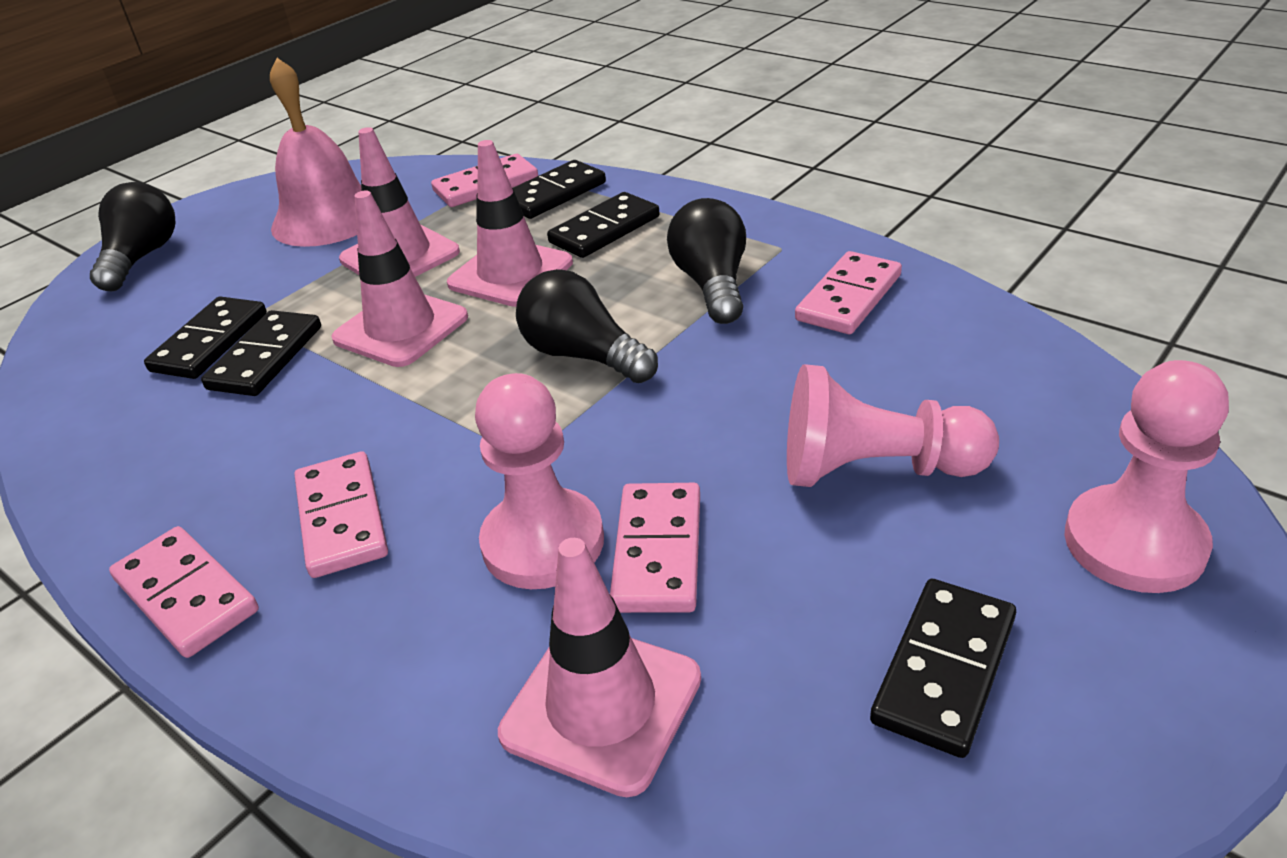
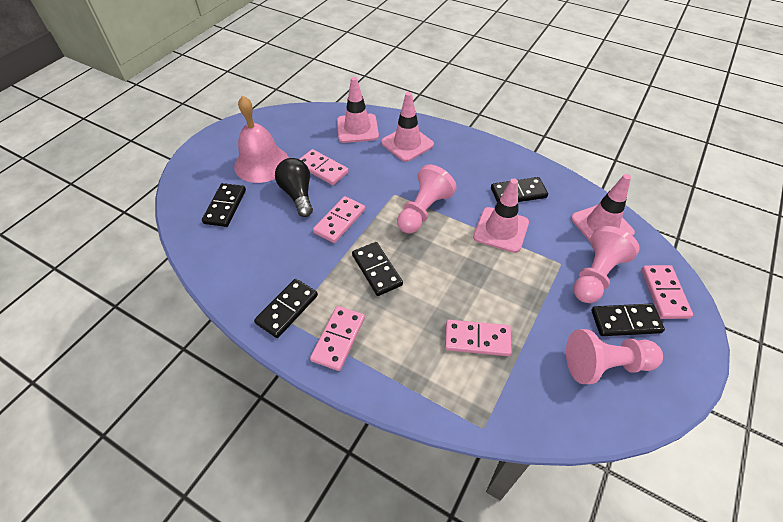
black light bulb: [90,182,175,292] [516,269,658,383] [667,198,746,324] = 3 -> [275,158,313,217] = 1

